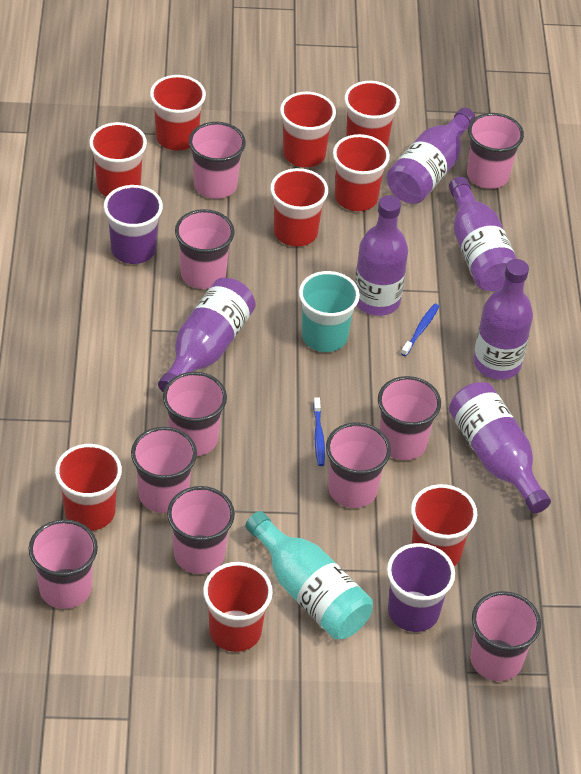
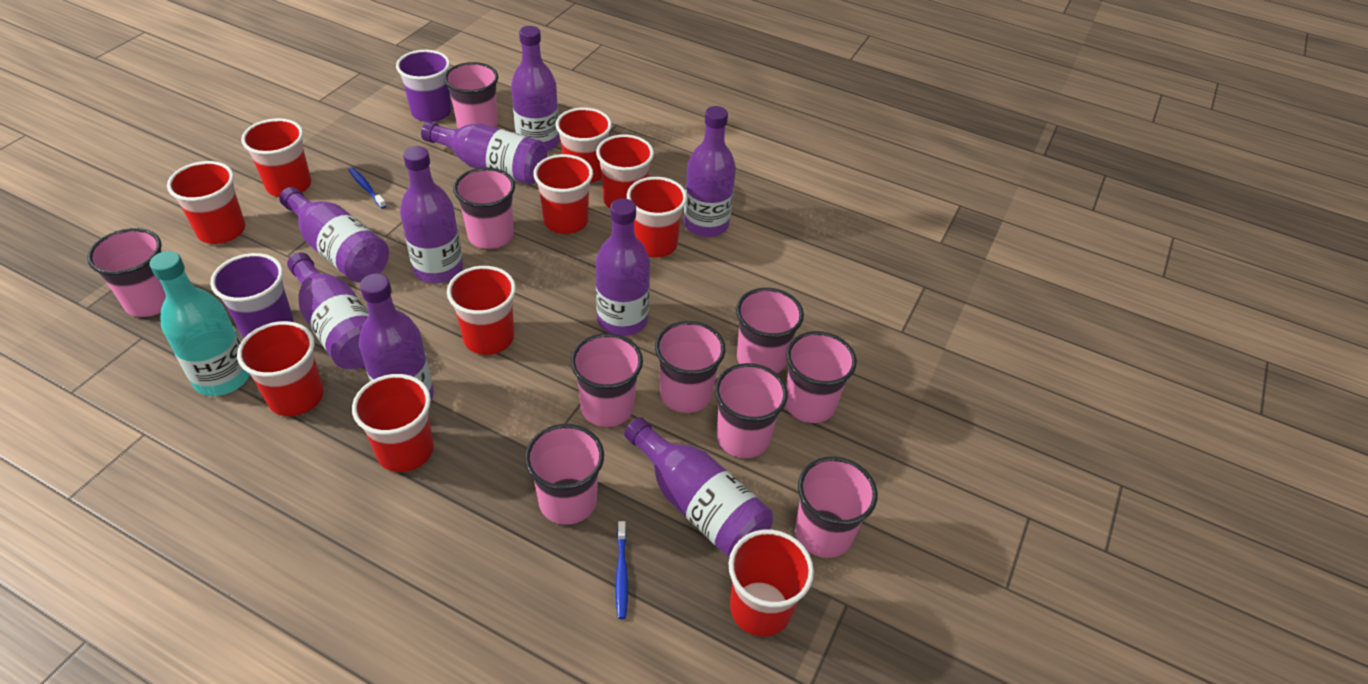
purple bottle: [158,278,256,392] [355,195,408,316] [386,108,475,204] [449,177,517,291] [449,382,551,514] [473,259,533,380] = 6 -> [279,187,389,282] [287,252,369,370] [359,274,434,400] [400,146,463,283] [421,121,547,185] [511,26,559,152] [596,198,650,336] [624,417,773,557] [684,106,736,237] = 9
red cup: [55,444,122,531] [89,122,147,197] [150,75,206,151] [203,562,273,652] [270,168,328,246] [280,92,336,167] [333,134,390,211] [344,81,400,147] [411,484,477,566] = 9 -> [167,161,245,244] [237,321,324,416] [241,118,311,197] [352,374,434,472] [447,266,516,355] [533,154,593,234] [556,107,612,183] [596,134,654,208] [627,177,687,258] [728,529,814,637] = 10
turquoise cup: [299,271,360,352] = 1 -> none = 0

